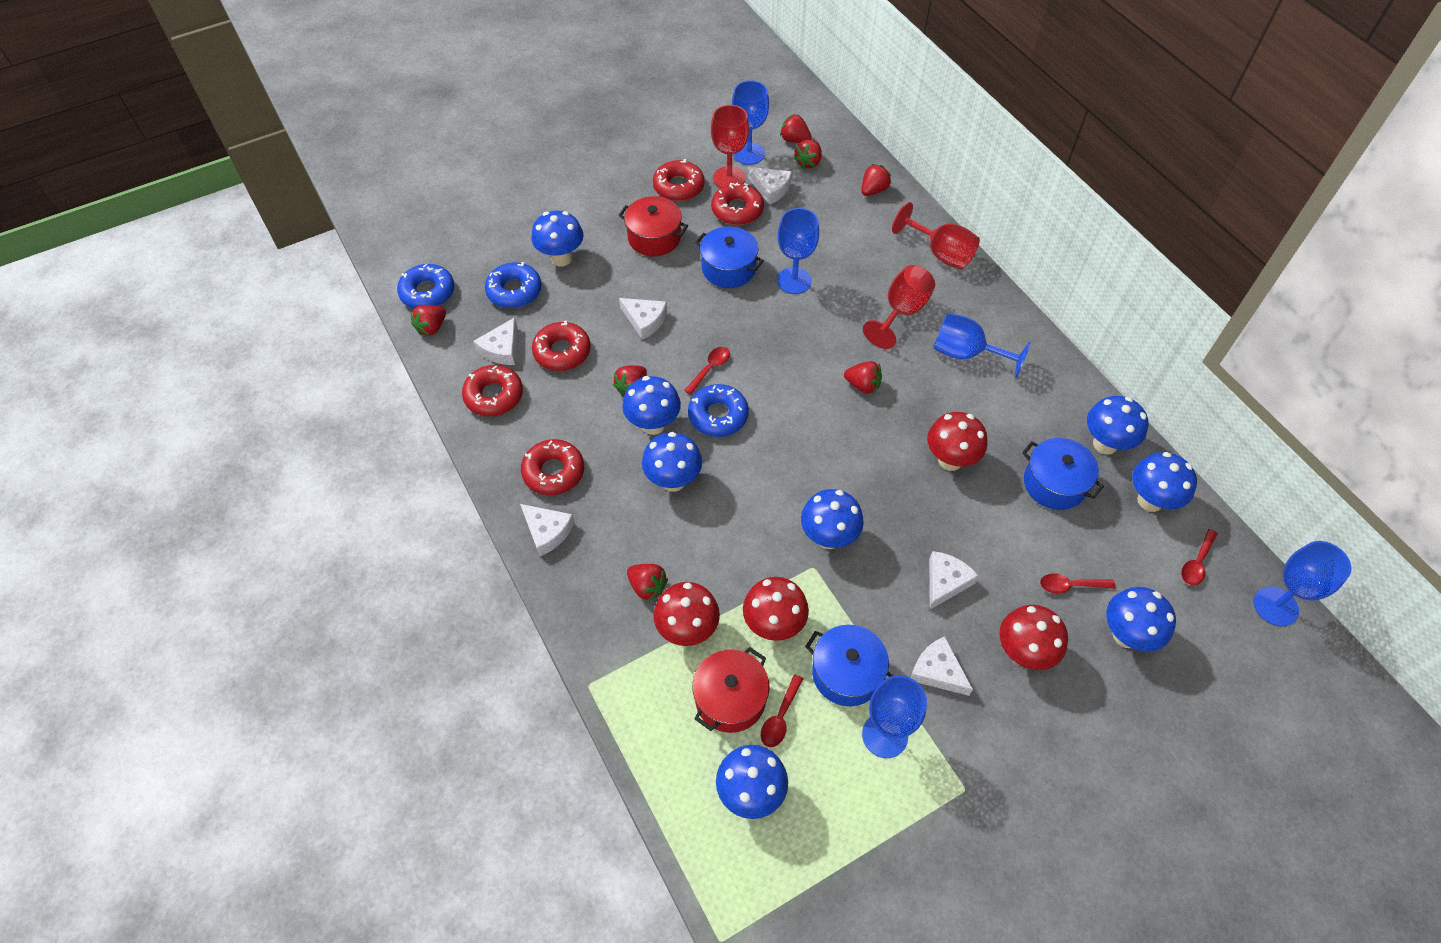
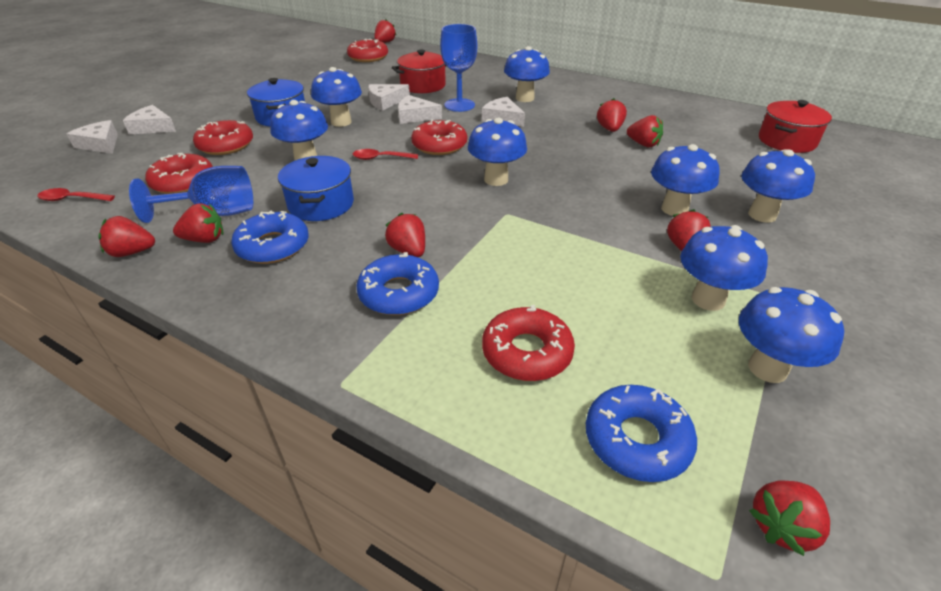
blue goblet: [732,80,769,165] [777,208,819,294] [862,675,927,758] [933,313,1031,378] [1254,541,1352,626] = 5 -> [129,166,253,223] [440,24,477,112] = 2
blue pot: [695,227,764,288] [805,625,893,706] [1022,438,1104,510] = 3 -> [247,78,305,126] [278,156,354,221] = 2
red goblet: [711,105,749,188] [863,265,935,349] [892,202,980,270] = 3 -> none = 0
red mushroom: [654,582,720,646] [743,577,809,641] [927,412,988,471] [999,605,1068,670] = 4 -> none = 0
red spoon: [684,347,730,395] [761,674,803,748] [1040,573,1116,594] [1181,529,1218,585] = 4 -> [37,188,115,201] [353,149,418,160] = 2
red strawberry: [410,305,446,336] [613,365,647,397] [627,564,668,602] [780,114,812,143] [794,140,822,169] [844,361,882,394] [861,164,891,196] = 7 -> [99,216,155,257] [173,203,223,243] [374,19,396,43] [385,213,425,257] [597,98,627,132] [627,115,663,147] [667,209,711,251] [749,480,830,556] = 8
white cheese: [474,317,518,365] [520,504,575,556] [619,298,667,340] [748,167,792,205] [911,636,973,696] [929,551,979,610] = 6 -> [67,120,118,154] [123,105,176,134] [368,84,410,111] [398,95,442,124] [482,97,525,127] = 5

